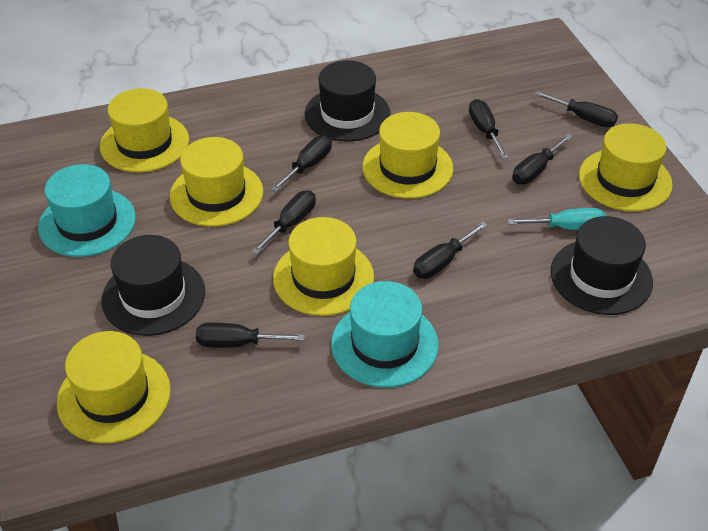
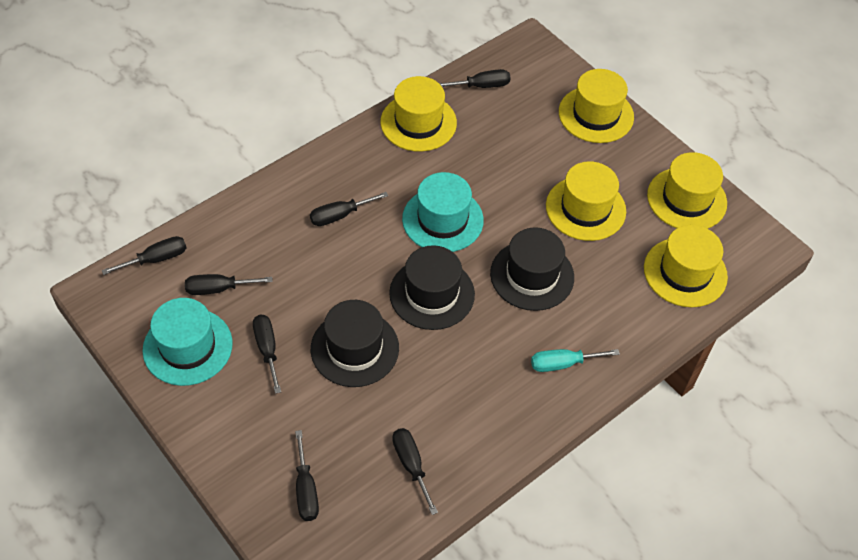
yellow hat: [57,331,171,443] [100,88,189,173] [170,137,263,227] [273,217,374,316] [363,112,453,199] [579,123,673,212] = 6 -> [380,76,457,152] [546,161,626,241] [559,69,634,143] [644,225,728,307] [647,152,727,229] = 5

